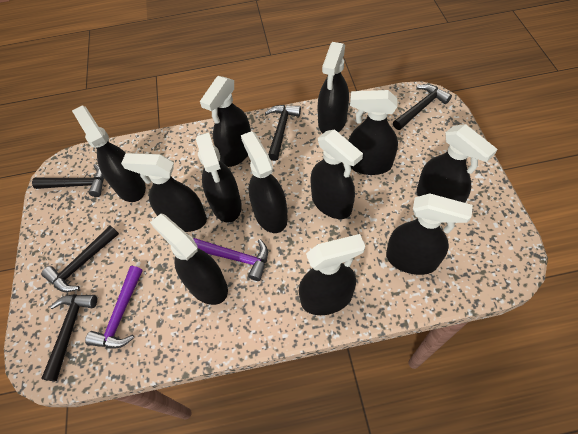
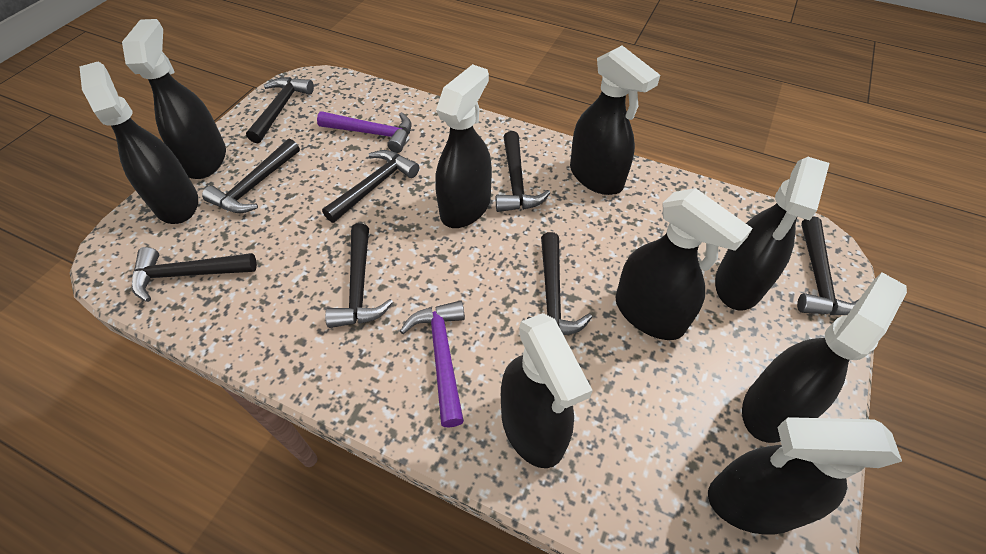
black hammer: [32,164,104,197] [41,226,119,292] [41,294,97,381] [265,105,301,161] [393,84,452,130] = 5 -> [132,247,257,302] [202,138,300,213] [246,77,314,143] [322,150,419,223] [325,223,393,328] [496,131,550,212] [527,232,592,335] [797,217,859,315] = 8
black spray bottle: [72,105,146,202] [121,153,207,232] [150,214,228,305] [196,132,242,223] [200,76,251,167] [241,131,288,233] [299,234,365,315] [311,129,363,219] [318,42,349,133] [348,90,398,175] [386,193,473,275] [417,124,498,203] = 12 -> [79,62,198,224] [122,19,226,179] [435,64,492,228] [501,313,593,468] [570,45,660,195] [615,188,753,340] [708,417,902,535] [715,157,830,311] [742,273,907,443] = 9

